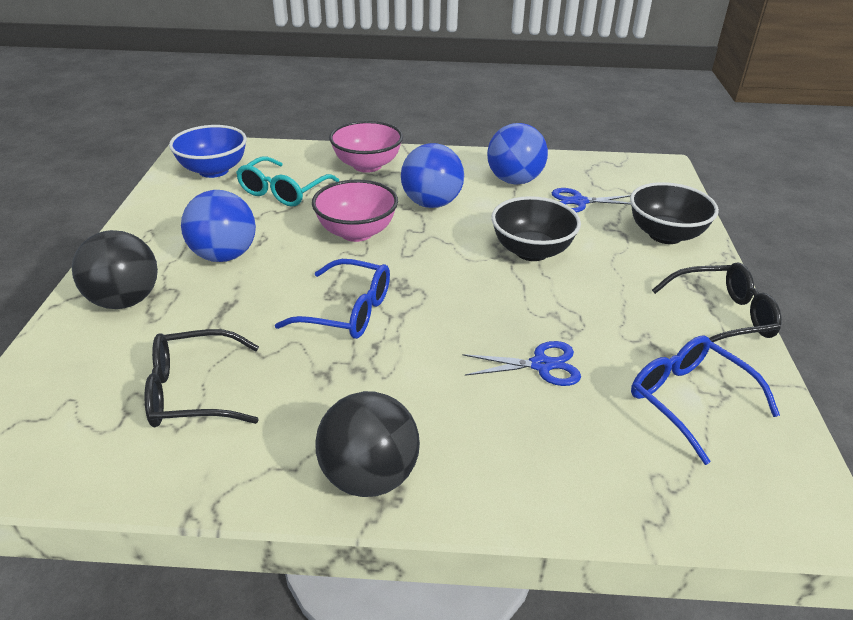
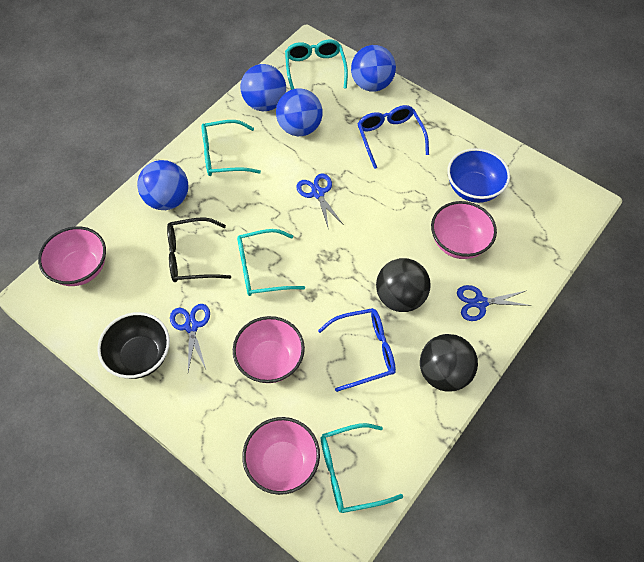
black bowl: [491,196,581,261] [630,182,719,244] = 2 -> [97,312,170,379] = 1
black glasses: [144,329,259,427] [652,262,781,342] = 2 -> [167,217,231,282] = 1
blue ball: [181,190,256,262] [401,143,464,208] [487,123,548,185] = 3 -> [137,160,189,210] [240,64,286,111] [276,88,323,136] [351,45,396,92] = 4
blue scissors: [463,341,581,386] [552,188,631,213] = 2 -> [170,304,210,372] [296,174,343,230] [457,285,531,321] = 3
pink bowl: [312,179,398,242] [329,121,403,173] = 2 -> [38,226,106,286] [233,316,305,383] [242,417,320,495] [431,201,497,259] = 4
turquoise glasses: [236,156,339,207] = 1 -> [201,120,261,176] [237,229,305,296] [285,40,348,90] [321,423,403,513] = 4

